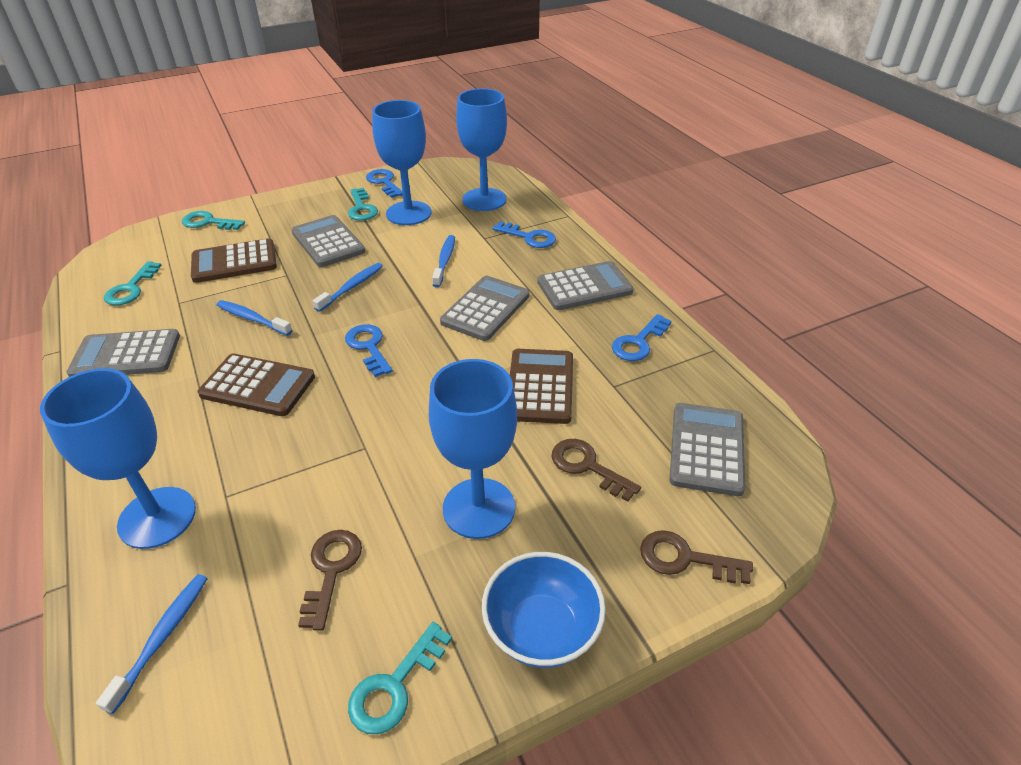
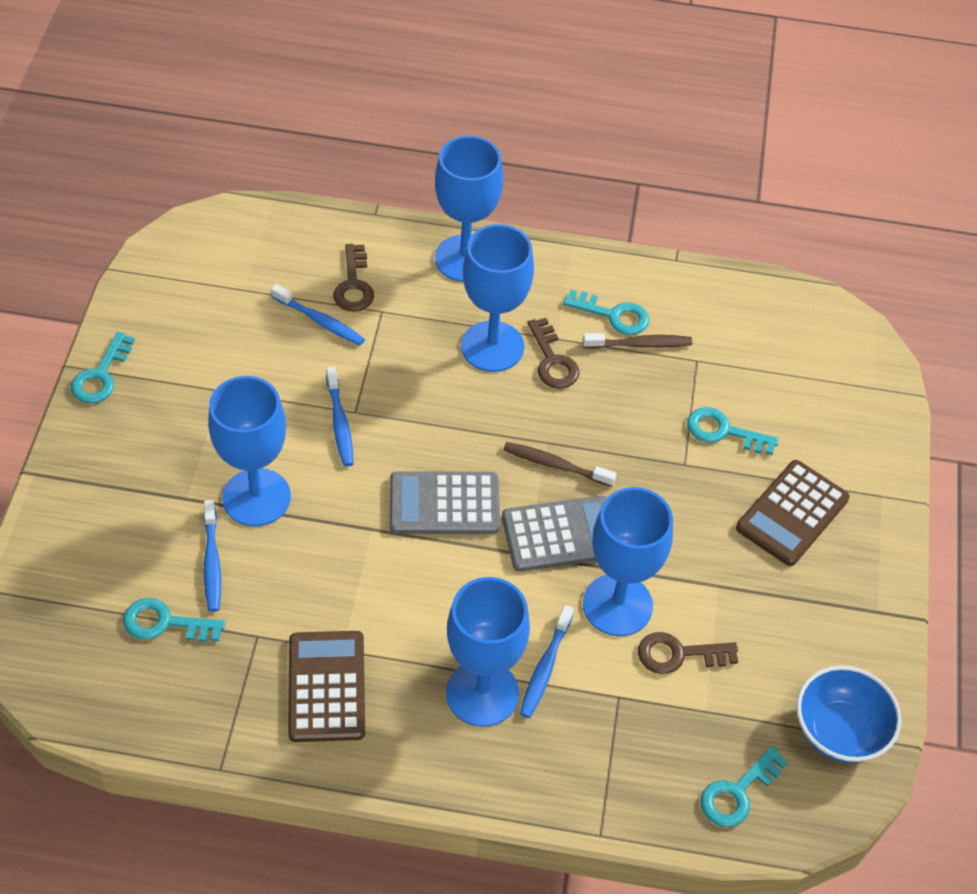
blue goblet: [40,368,196,549] [372,100,432,225] [429,359,517,539] [456,88,507,211] = 4 -> [208,376,291,526] [435,136,503,282] [446,577,530,727] [461,224,534,372] [583,487,673,636] = 5
blue key: [345,324,393,377] [366,169,403,198] [492,221,556,248] [612,314,671,361] = 4 -> none = 0
brown calculator: [191,238,277,283] [198,354,315,416] [510,349,573,424] = 3 -> [288,631,365,742] [736,460,850,566] = 2
brown toothbrush: none = 0 -> [503,442,617,487] [583,333,692,349] = 2
grey calculator: [66,329,180,377] [291,215,365,267] [440,276,529,341] [538,261,633,310] [670,403,745,496] = 5 -> [390,471,500,534] [502,496,607,572] = 2
turquoise key: [104,261,162,306] [182,211,245,230] [348,188,378,221] [348,622,452,734] = 4 -> [71,332,135,403] [123,598,225,642] [563,290,649,335] [687,407,779,455] [701,746,788,827] = 5

